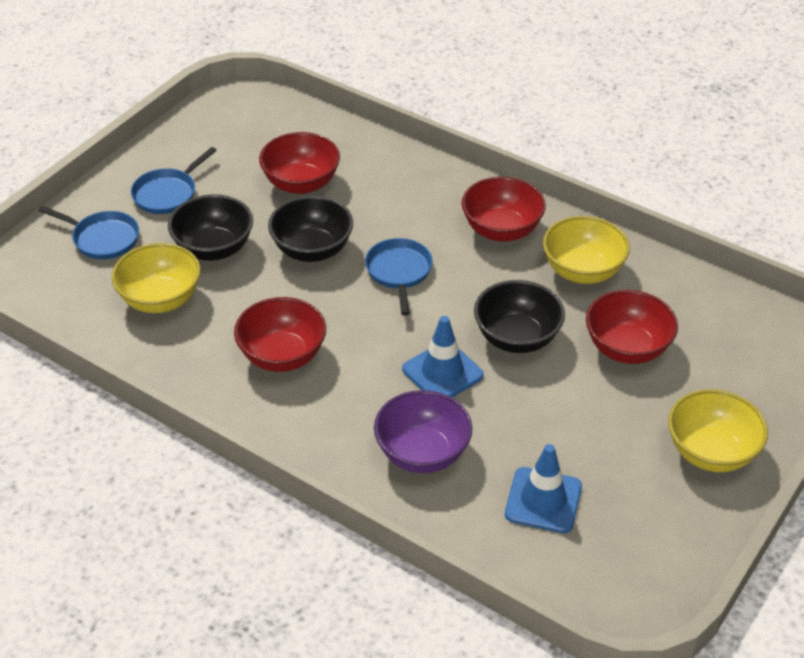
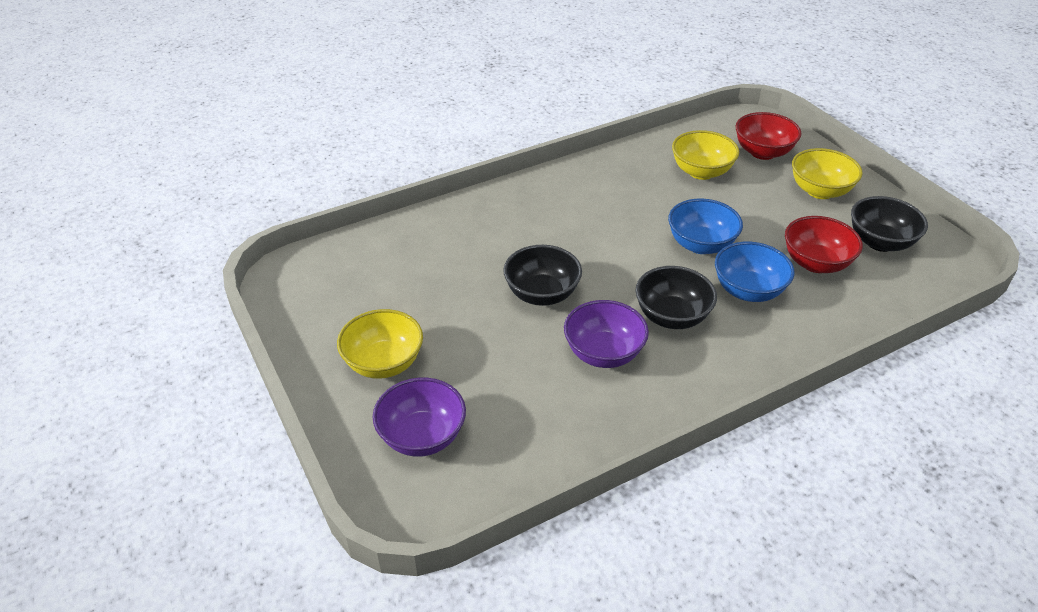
blue bowl: none = 0 -> [668,199,743,254] [715,242,795,302] = 2
blue pan: [39,206,139,259] [131,147,217,214] [365,238,433,316] = 3 -> none = 0
blue traffic cone: [402,316,484,397] [505,444,582,533] = 2 -> none = 0
purple bowl: [374,390,473,473] = 1 -> [373,378,466,457] [564,300,649,368] = 2
red bowl: [234,297,326,372] [259,132,340,194] [462,177,546,242] [586,290,678,364] = 4 -> [735,112,802,160] [785,216,863,273] = 2

